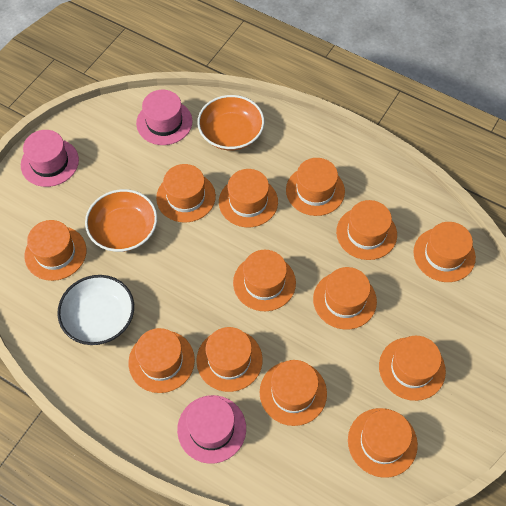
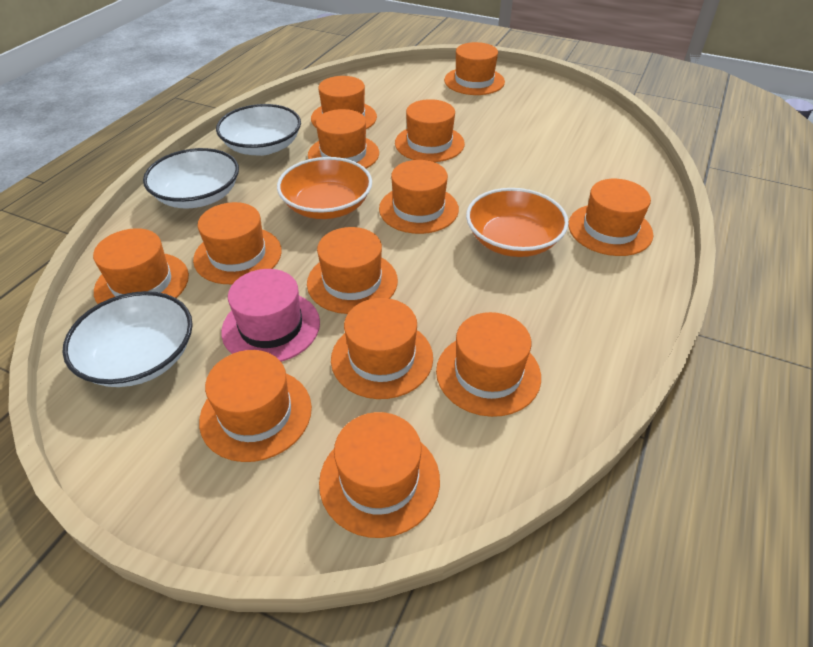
pink hat: [21,130,79,187] [136,90,192,145] [177,395,246,464] = 3 -> [221,269,320,362] = 1
white bowl: [57,275,134,345] = 1 -> [62,291,193,387] [143,148,239,208] [216,104,301,156] = 3

